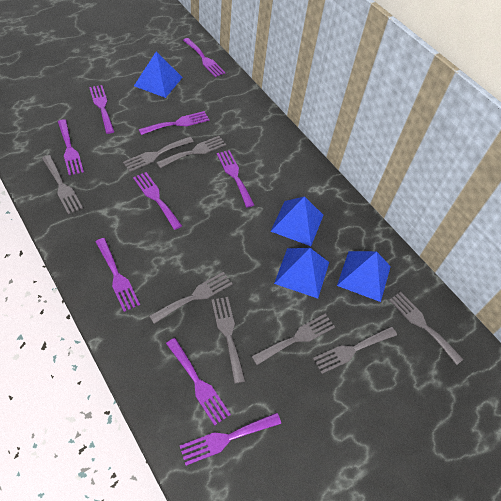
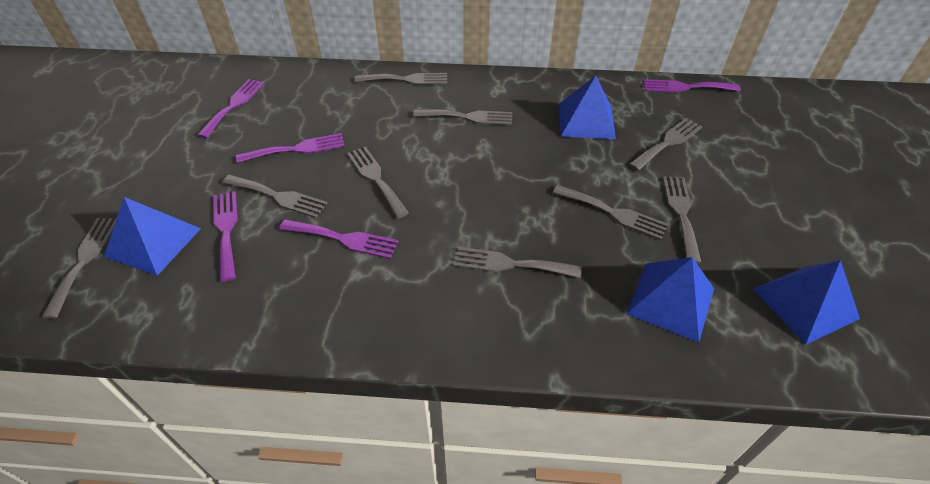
grey fork: [42,155,83,214] [123,136,194,172] [149,272,232,324] [156,136,226,168] [211,297,245,384] [251,314,335,365] [313,327,397,374] [389,292,463,365] = 8 -> [42,218,117,319] [222,174,328,218] [347,146,409,218] [355,73,447,85] [413,109,512,125] [453,247,581,278] [553,185,668,240] [629,118,702,171] [663,176,701,264] = 9
purple fork: [58,119,84,175] [89,85,115,134] [95,238,140,312] [133,172,182,230] [139,111,209,135] [166,338,231,426] [180,413,281,466] [183,38,226,77] [217,150,254,207] = 9 -> [197,79,265,138] [213,191,238,282] [236,133,345,163] [279,219,398,259] [643,79,741,92] = 5

